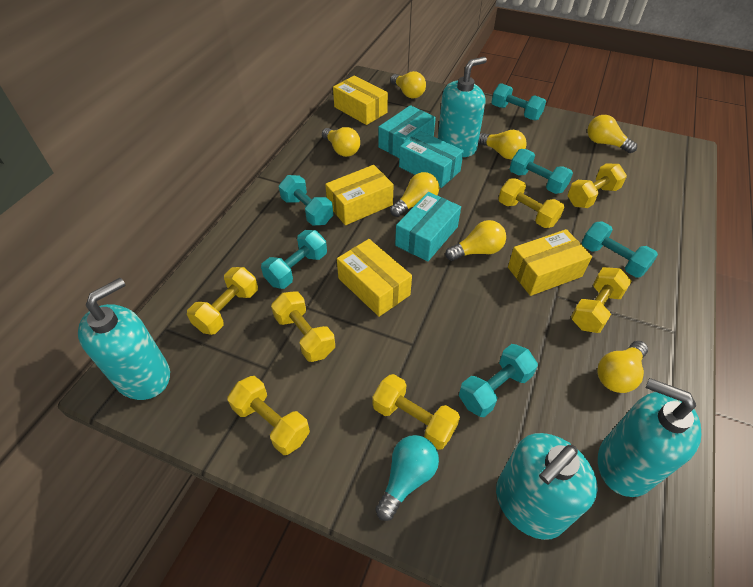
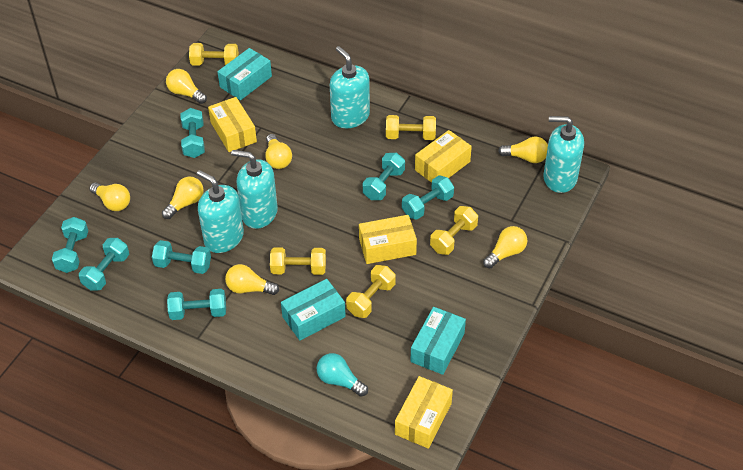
turquoise dumbbell: [261,230,327,289] [279,175,333,226] [459,344,538,417] [491,83,546,121] [510,149,573,194] [582,221,658,277] = 6 -> [52,217,88,273] [79,238,129,291] [152,240,211,274] [167,289,226,320] [181,108,205,158] [363,153,405,200] [402,175,454,220] = 7
yellow dumbbell: [187,267,258,335] [227,376,310,455] [271,291,335,362] [372,374,460,450] [498,179,564,228] [567,163,627,208] [571,267,632,333] = 7 -> [189,43,239,66] [270,247,326,275] [346,265,396,318] [386,115,436,140] [430,206,478,255] = 5

